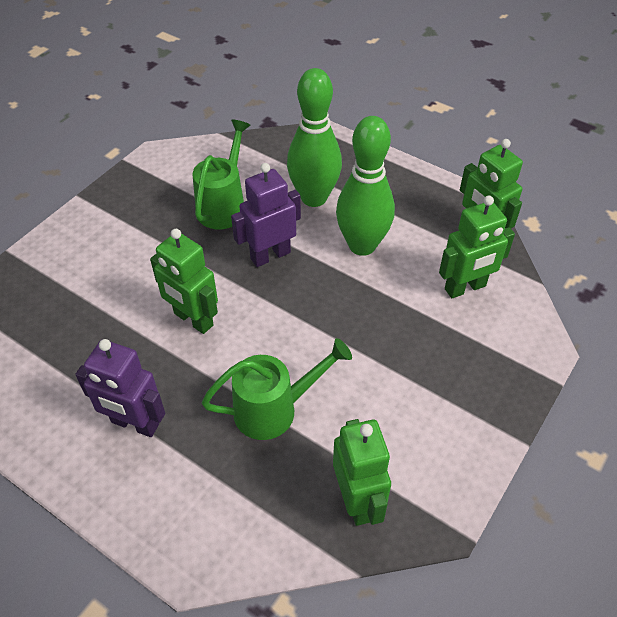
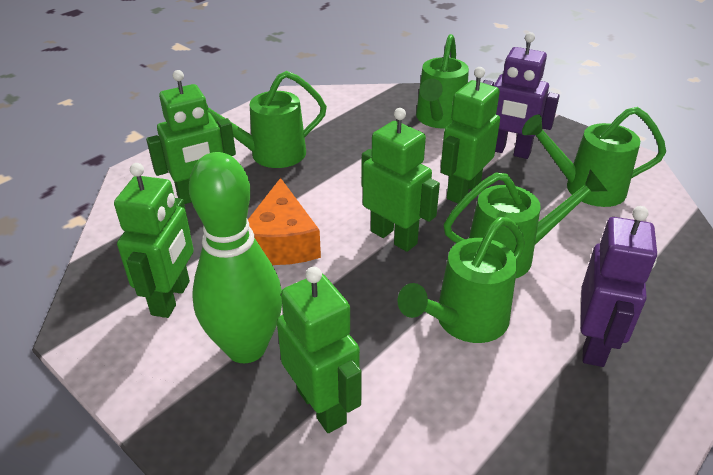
green bowling pin: [287,68,342,207] [336,116,395,256] = 2 -> [189,152,282,363] = 1
green robot: [150,229,218,334] [333,419,391,526] [439,196,515,298] [460,139,523,228] = 4 -> [114,163,194,318] [146,70,236,204] [277,267,362,433] [361,108,440,252] [441,67,500,204] = 5
green watering can: [192,119,250,229] [202,338,352,440] = 2 -> [207,71,327,168] [398,217,525,343] [416,34,469,129] [443,170,607,278] [522,107,666,207] = 5
orange cheese: none = 0 -> [248,178,321,265] = 1

